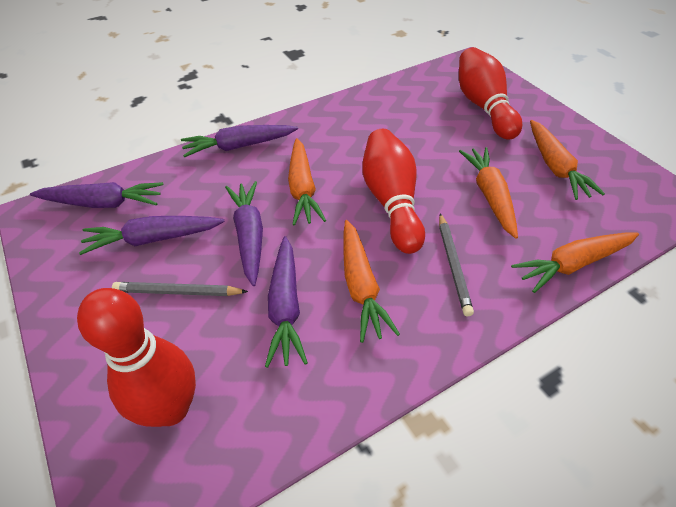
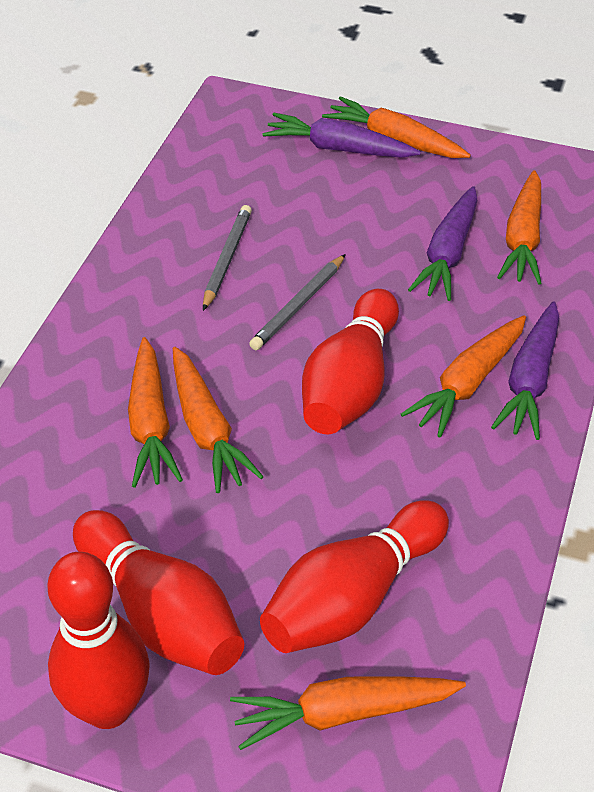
orange carrot: [288,138,326,226] [343,220,400,343] [459,147,518,239] [511,233,639,293] [530,120,605,200] = 5 -> [128,337,183,488] [173,347,264,493] [230,676,466,750] [322,96,471,158] [401,315,526,437] [497,170,541,284] = 6
purple carrot: [30,182,164,208] [79,216,225,255] [181,125,298,158] [225,181,263,286] [265,236,308,368] = 5 -> [262,113,421,158] [408,186,478,301] [491,301,559,440] = 3
red bowling pin: [77,288,196,427] [362,129,425,254] [459,47,522,140] = 3 -> [48,552,150,729] [73,510,244,675] [260,500,449,653] [302,289,399,434] = 4

